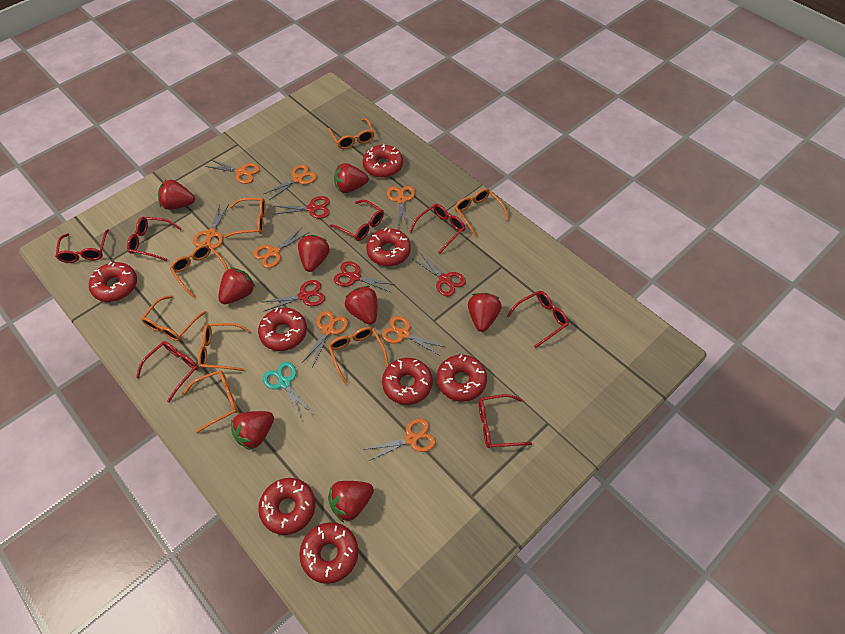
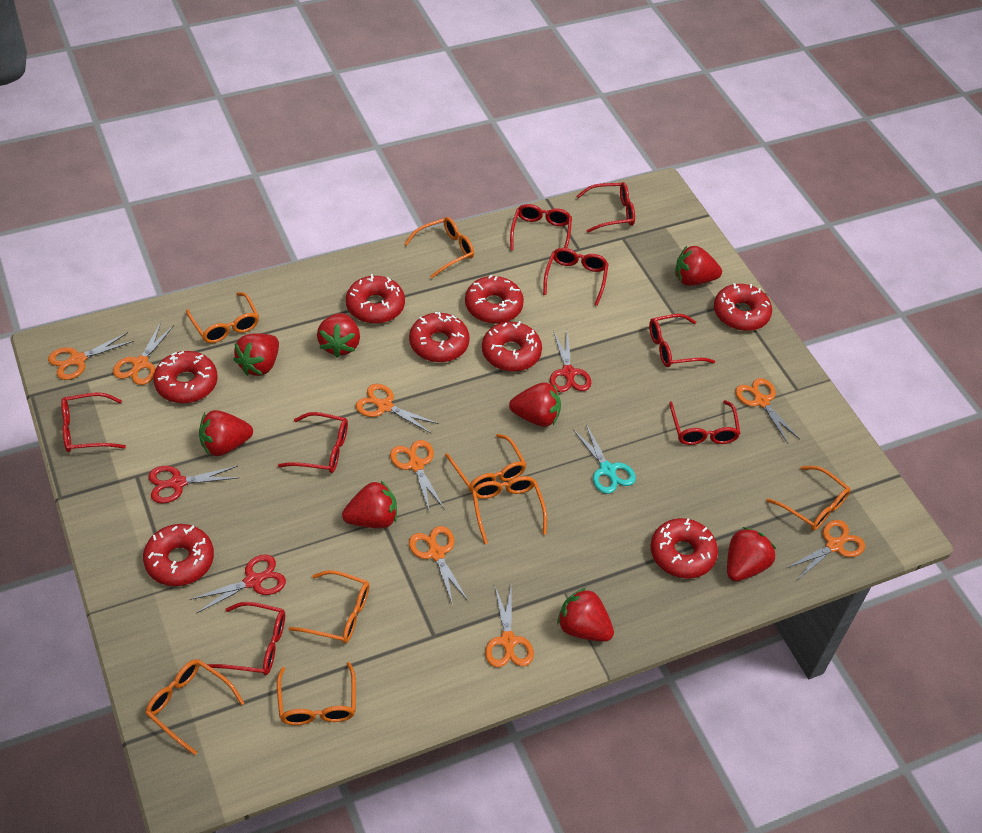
red glasses: [55,229,109,263] [127,217,182,261] [136,341,199,402] [330,200,384,241] [409,204,465,254] [479,394,532,448] [507,291,569,348] = 7 -> [61,392,126,452] [207,602,285,675] [278,412,348,473] [510,204,572,250] [543,248,608,306] [577,182,635,233] [649,314,715,367] [669,400,741,445] = 8
red scissors: [263,280,325,312] [274,196,330,219] [334,261,396,292] [413,252,466,296] = 4 -> [148,466,238,504] [189,554,286,614] [550,331,591,392] = 3

